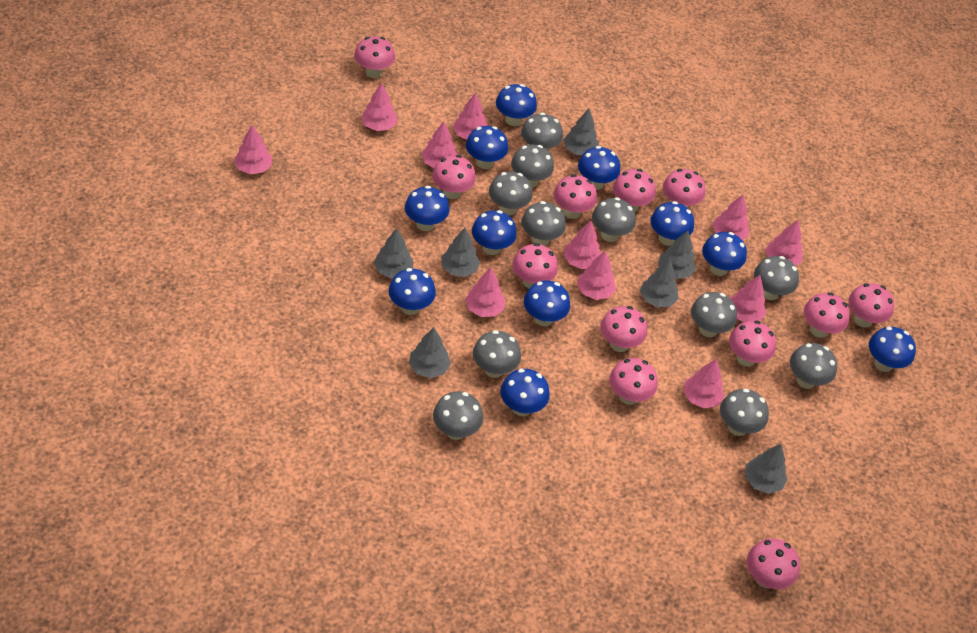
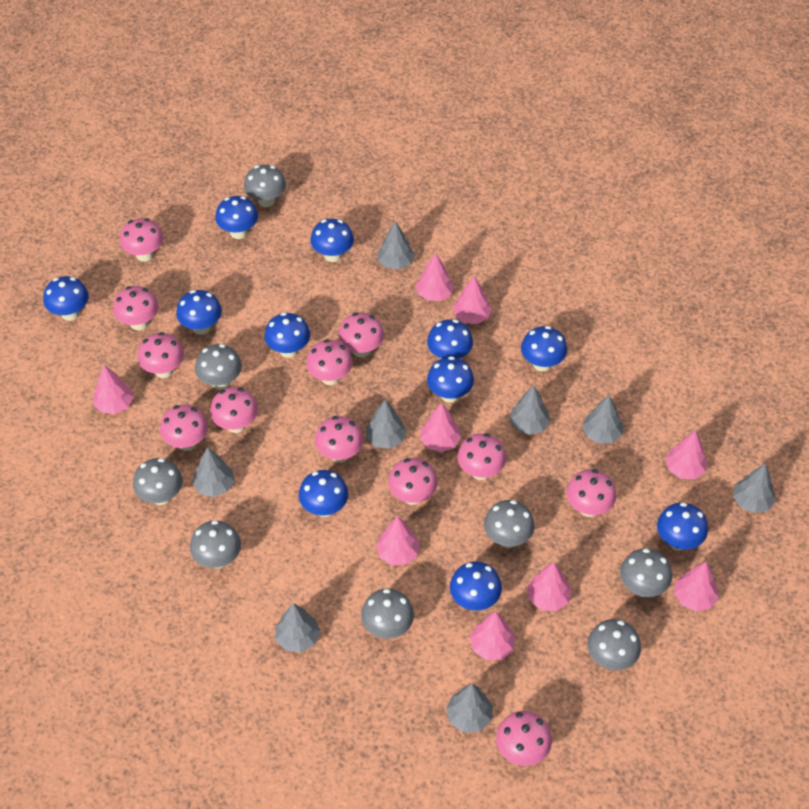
grey mushroom: [433,391,483,440] [473,330,521,378] [489,172,533,215] [511,144,554,188] [521,113,563,150] [521,201,566,246] [592,197,636,242] [691,292,737,337] [720,388,769,436] [754,256,799,300] [790,343,837,389] = 11 -> [133,458,183,505] [190,520,241,569] [195,344,242,390] [244,165,286,207] [361,589,414,639] [484,500,535,548] [587,619,641,670] [620,548,672,597] = 8
grey tree: [374,228,413,278] [409,327,451,378] [442,228,480,277] [563,109,599,155] [640,259,679,307] [658,231,696,279] [745,444,788,494] = 7 -> [192,447,235,497] [275,603,320,653] [366,400,407,449] [377,221,415,269] [446,684,493,733] [509,385,550,435] [582,395,623,444] [733,464,776,513] = 8
pink tree: [234,125,272,174] [361,82,397,131] [422,121,458,168] [453,92,488,140] [465,268,505,317] [564,221,601,270] [577,251,616,300] [683,359,724,408] [712,195,749,240] [730,275,766,322] [765,220,803,266] = 11 -> [93,365,134,414] [376,516,420,565] [416,253,454,301] [420,403,461,452] [453,276,492,324] [470,611,515,660] [527,562,572,611] [665,430,707,479] [674,562,719,612] = 9

